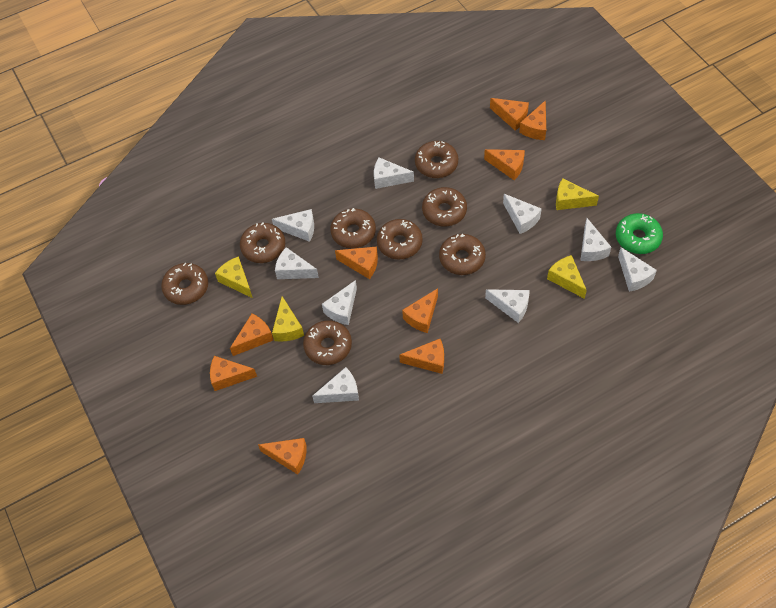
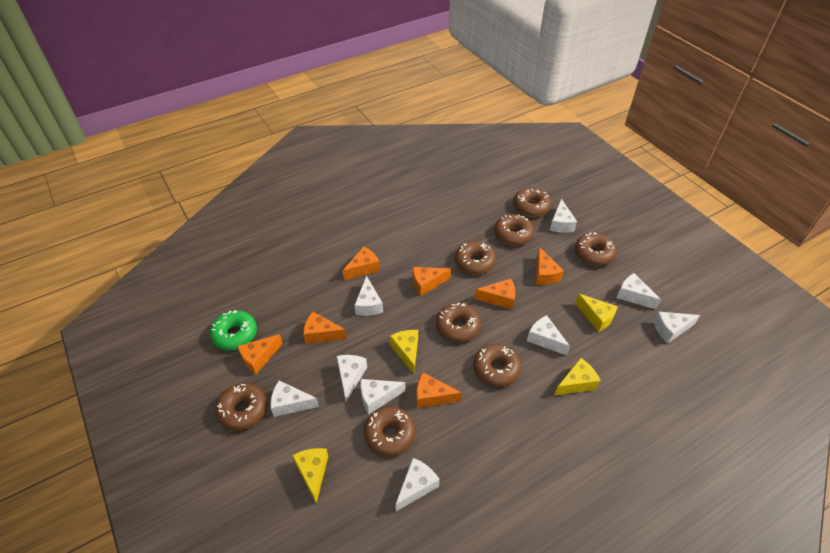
orange cheese: [210,356,257,391] [230,314,273,356] [258,438,307,474] [335,247,378,279] [399,339,444,374] [402,288,438,333] [484,149,525,180] [490,98,529,131] [519,100,546,140] = 9 -> [238,334,283,374] [303,312,347,344] [342,247,380,280] [413,267,451,296] [416,372,462,408] [474,279,515,309] [536,247,564,285] = 7

